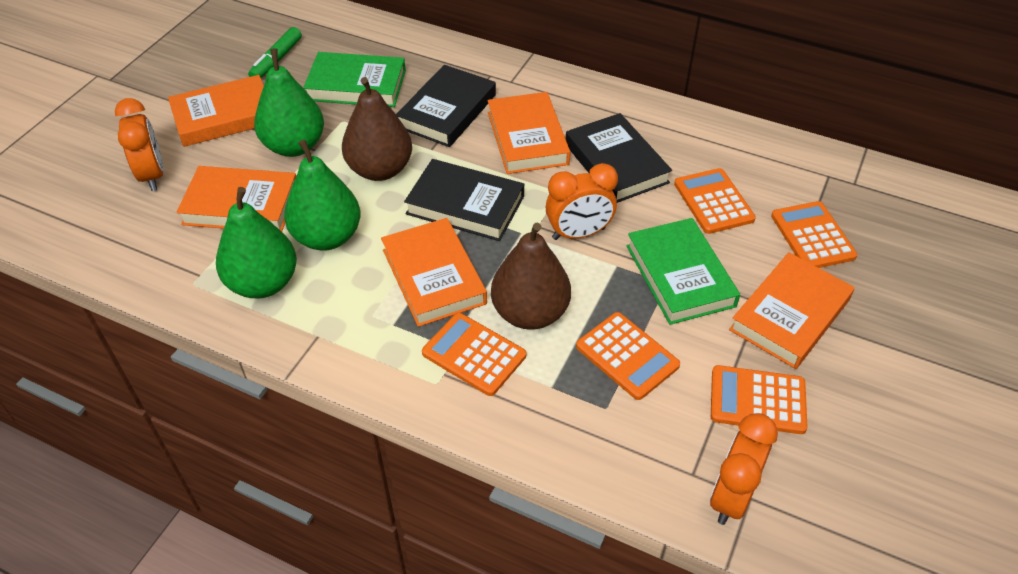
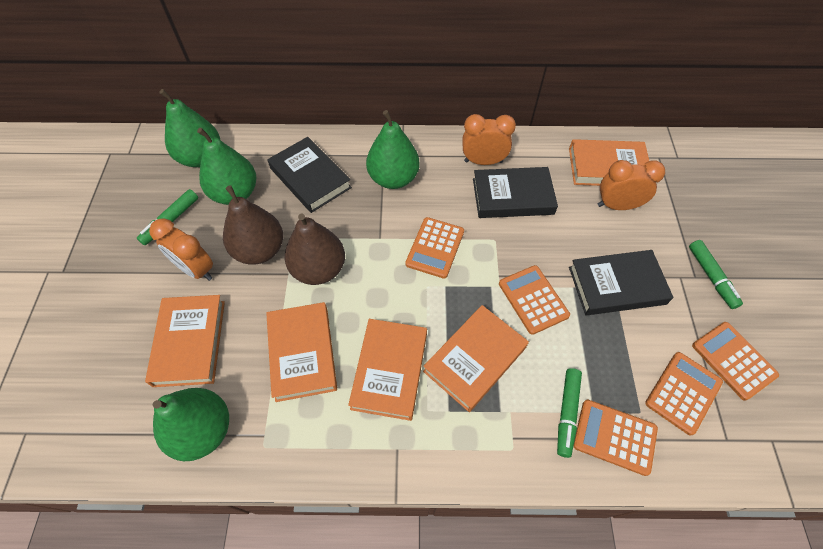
green book: [303,52,406,107] [627,218,740,325] = 2 -> none = 0
green marker: [248,27,302,78] = 1 -> [137,189,198,245] [557,368,582,458] [689,240,743,309] = 3
green pear: [216,187,297,299] [254,48,324,157] [284,139,361,251] = 3 -> [152,388,229,461] [159,89,220,167] [197,128,257,205] [366,110,420,189] = 4

